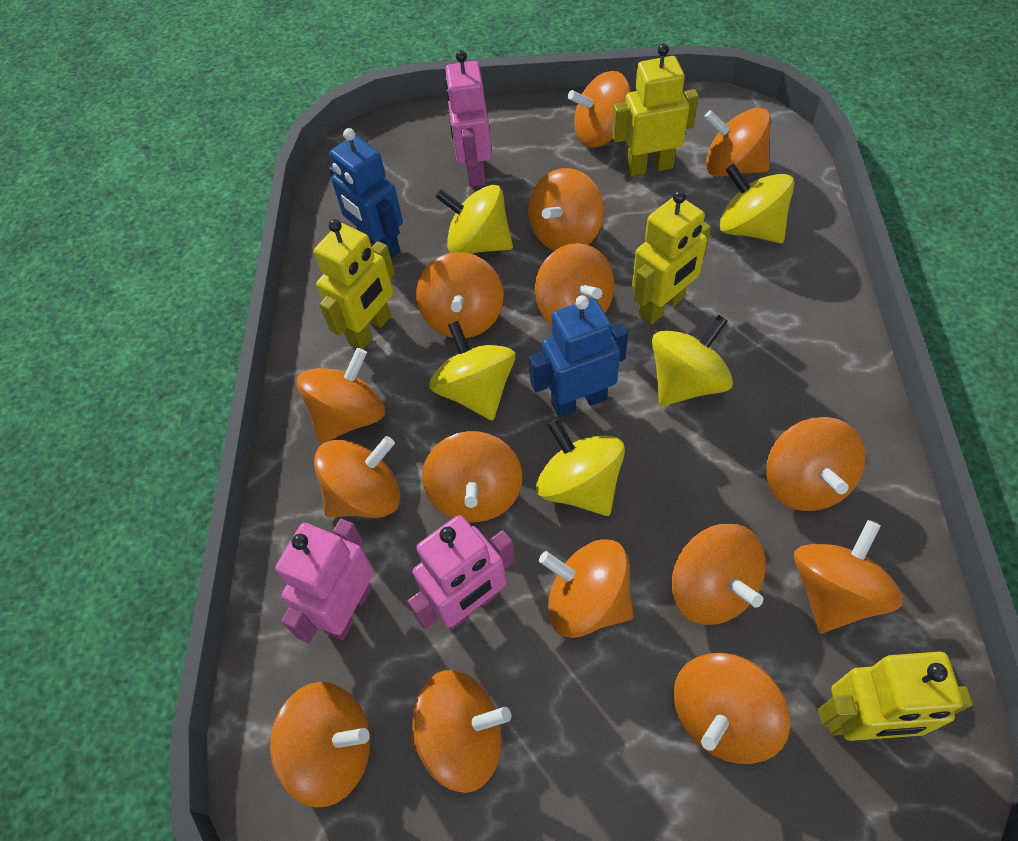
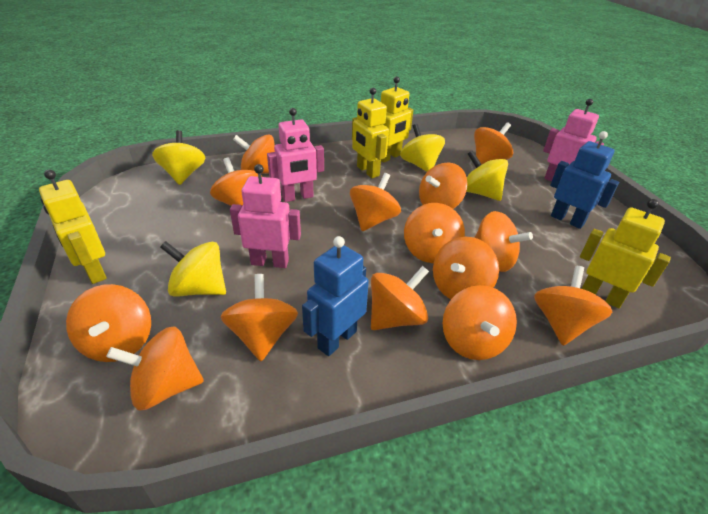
orange spinning top: [270,682,370,807] [297,348,385,443] [314,436,400,518] [411,670,511,793] [416,252,504,338] [422,431,522,522] [528,168,604,251] [535,243,614,325] [539,539,633,638] [568,71,631,147] [672,524,766,625] [673,653,790,764] [704,108,771,177] [766,417,866,511] [794,520,903,633] = 15 -> [66,284,151,362] [106,326,204,411] [210,158,262,206] [221,274,298,361] [233,134,275,174] [350,173,401,231] [371,266,429,330] [404,203,465,263] [419,162,468,209] [433,237,499,299] [443,285,517,360] [474,122,513,164] [474,211,533,272] [534,266,612,346] = 14
yellow spinning top: [429,321,515,420] [435,185,513,254] [536,418,625,516] [652,315,733,406] [719,164,794,243] = 5 -> [152,130,205,185] [160,241,226,297] [400,124,445,172] [466,150,508,201] = 4

